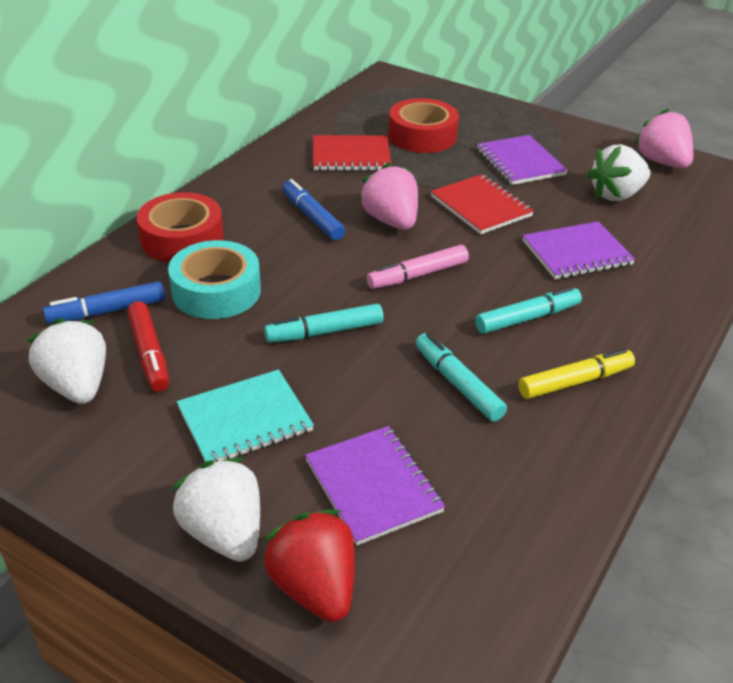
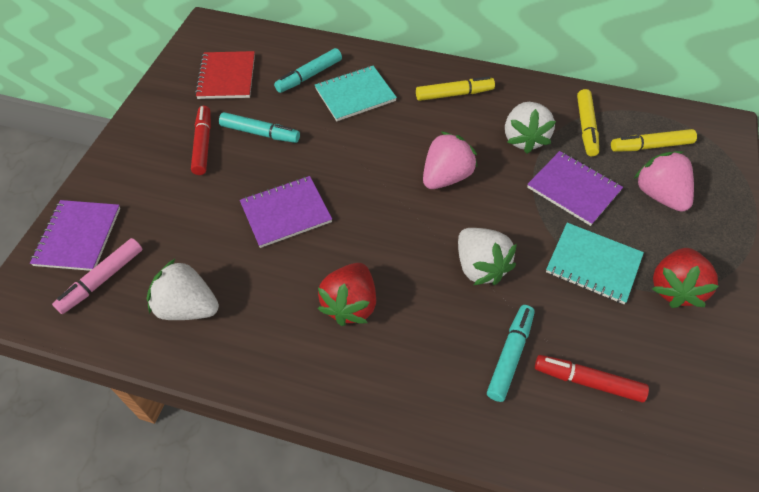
blue marker: [43,281,166,324] [282,179,345,241] = 2 -> none = 0
red marker: [127,301,169,392] = 1 -> [191,106,211,175] [535,355,649,403] = 2
red notebook: [313,135,392,171] [430,174,534,234] = 2 -> [195,51,255,99] = 1
red strawberry: [262,510,355,622] = 1 -> [318,263,376,326] [652,248,719,308] = 2
red tape: [137,192,224,263] [389,98,459,153] = 2 -> none = 0
turquoise notebook: [177,370,314,462] = 1 -> [315,66,397,121] [546,223,644,304] = 2
turquoise tape: [168,240,261,319] = 1 -> none = 0
yellow marker: [518,348,635,399] = 1 -> [416,77,495,101] [577,89,599,156] [611,129,697,152] = 3

